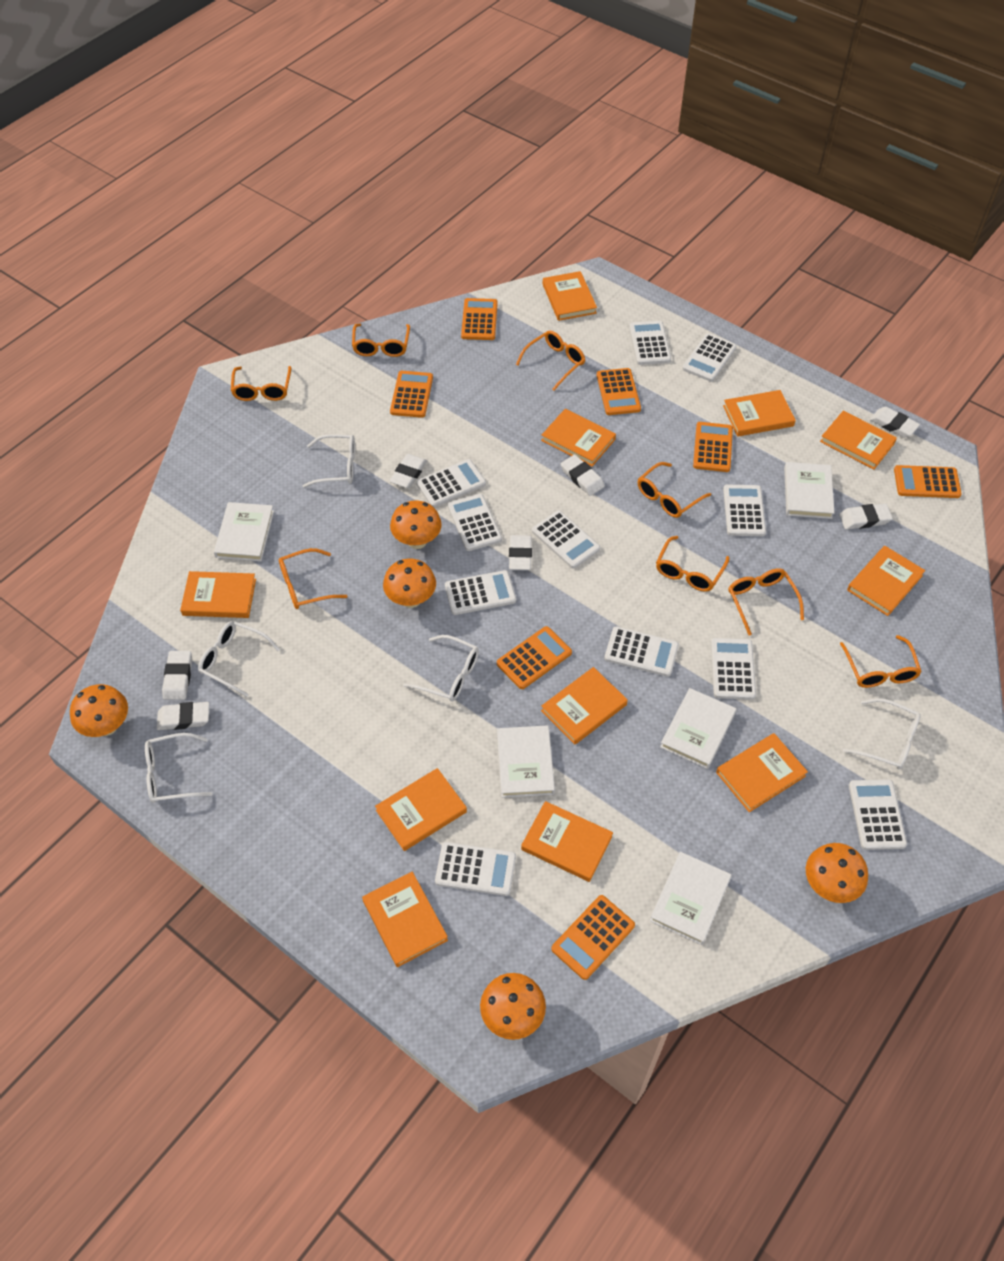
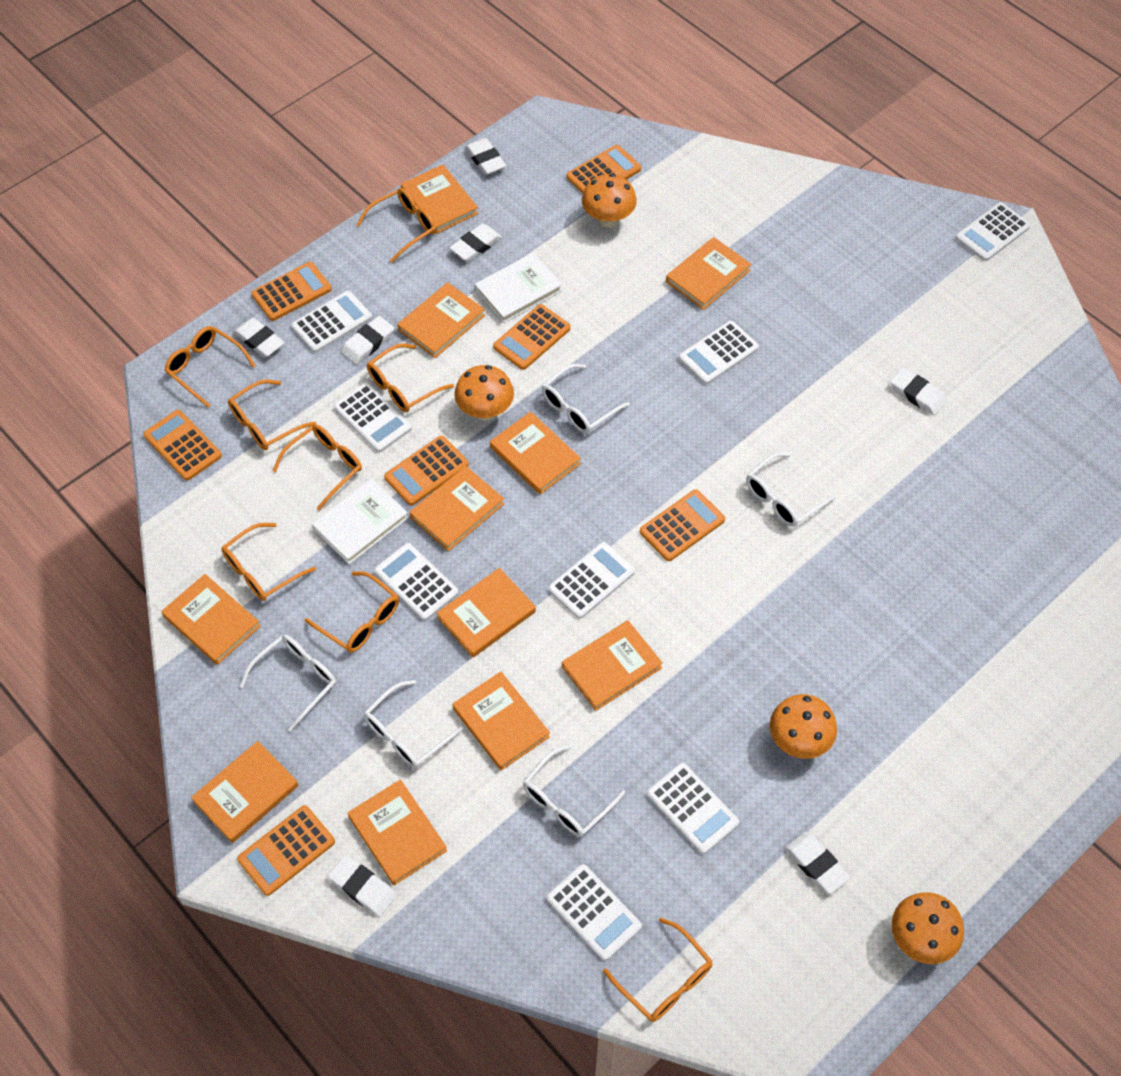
orange mushroom: [70,684,128,737] [383,559,436,608] [390,500,442,549] [480,973,546,1040] [806,843,868,903] = 5 -> [454,365,514,421] [582,174,637,228] [770,694,837,759] [892,892,964,964] = 4
white book: [214,502,274,561] [497,725,555,798] [650,852,732,945] [660,688,737,769] [784,462,834,519] = 5 -> [312,479,408,564] [475,253,562,323] = 2
white calculator: [416,459,486,507] [435,842,516,896] [445,570,516,615] [448,494,502,551] [532,510,600,569] [604,627,679,677] [629,321,671,365] [682,334,737,382] [711,638,756,700] [723,485,766,536] [849,779,907,850] = 11 -> [292,291,372,353] [334,383,412,452] [374,543,459,621] [547,864,642,961] [549,542,635,619] [647,763,739,854] [679,321,759,384] [956,202,1030,261] = 8

